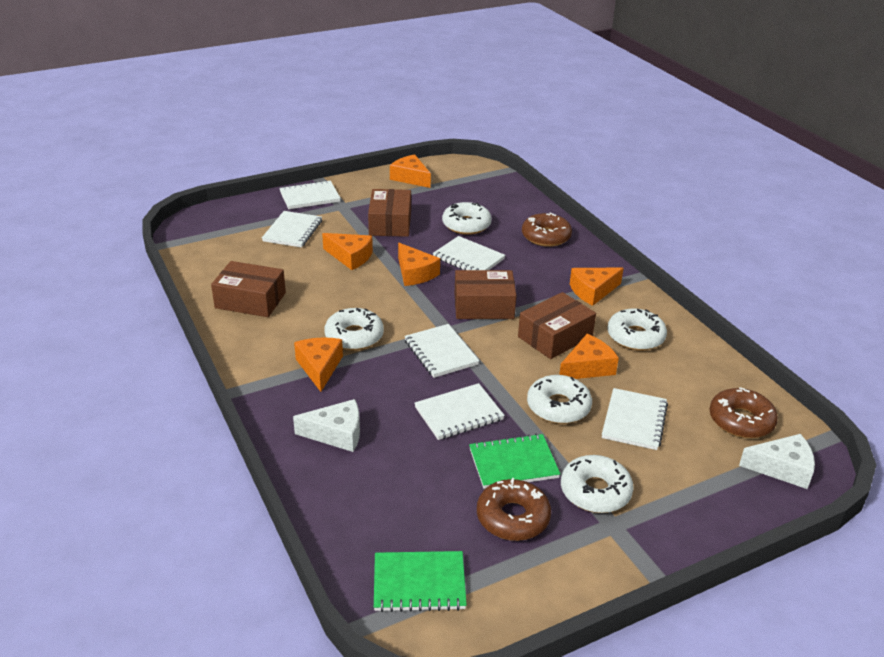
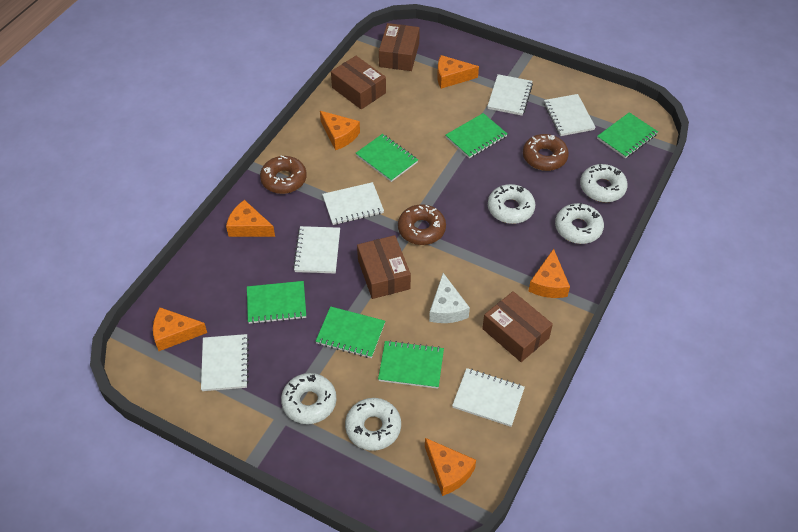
green notebook: [374,551,467,612] [469,434,560,489] = 2 -> [247,281,306,324] [316,306,385,358] [356,134,418,182] [378,340,444,389] [446,113,507,158] [597,112,658,158] = 6
white cheese: [293,399,360,452] [739,434,815,489] = 2 -> [429,273,470,323] = 1

